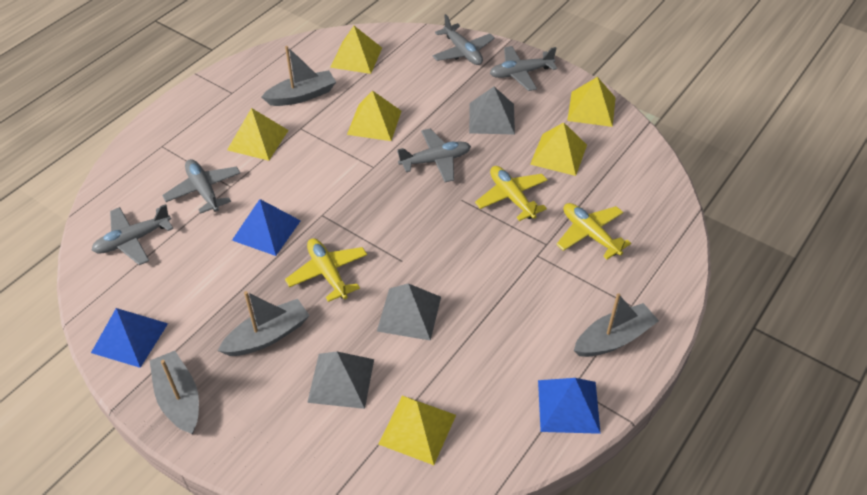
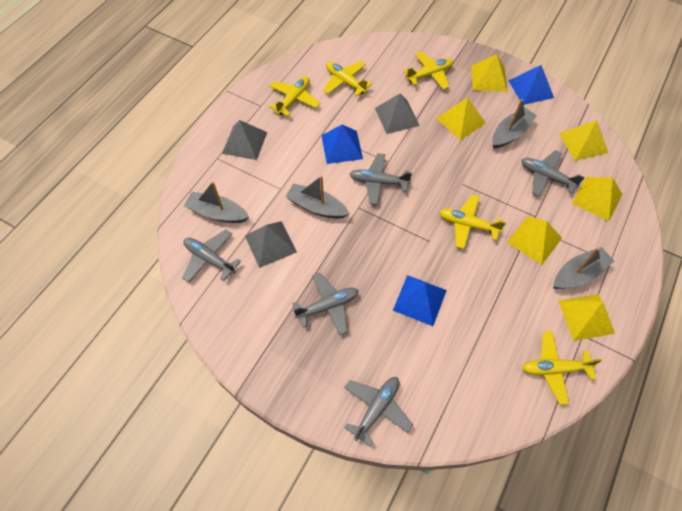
yellow plane: [285,238,367,302] [475,166,547,221] [556,203,631,259] = 3 -> [269,76,320,116] [323,61,372,96] [403,51,453,90] [439,195,506,249] [522,332,602,405] = 5

